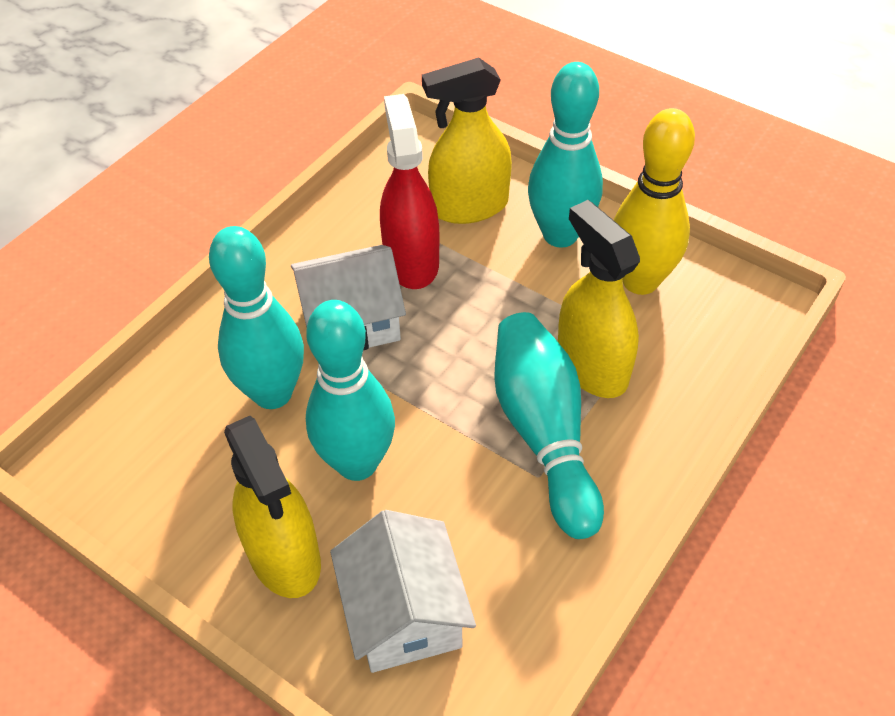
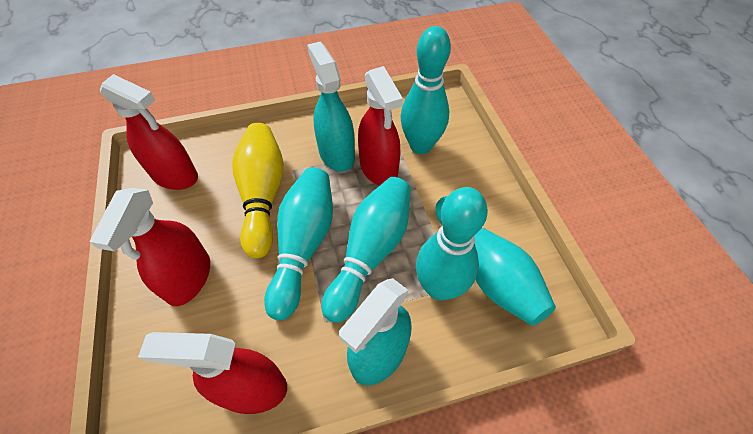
red spray bottle: [380,94,440,289] = 1 -> [90,188,210,306] [100,74,198,190] [138,332,287,414] [358,66,403,186] = 4
turquoise bowling pin: [209,226,304,409] [306,300,395,481] [494,312,604,539] [528,62,603,247] = 4 -> [264,168,333,320] [322,177,411,323] [400,26,451,154] [416,187,488,301] [435,196,556,326] = 5
turquoise spray bottle: none = 0 -> [307,42,355,172] [339,278,412,386] = 2
white house: [291,245,406,350] [330,510,476,673] = 2 -> none = 0
yellow spray bottle: [224,416,321,598] [422,57,512,224] [558,200,640,398] = 3 -> none = 0

